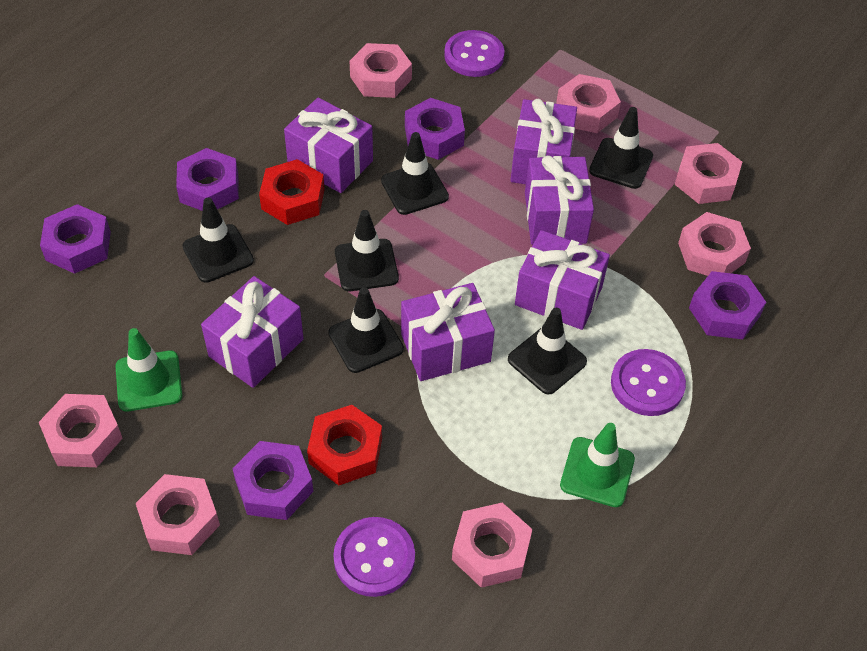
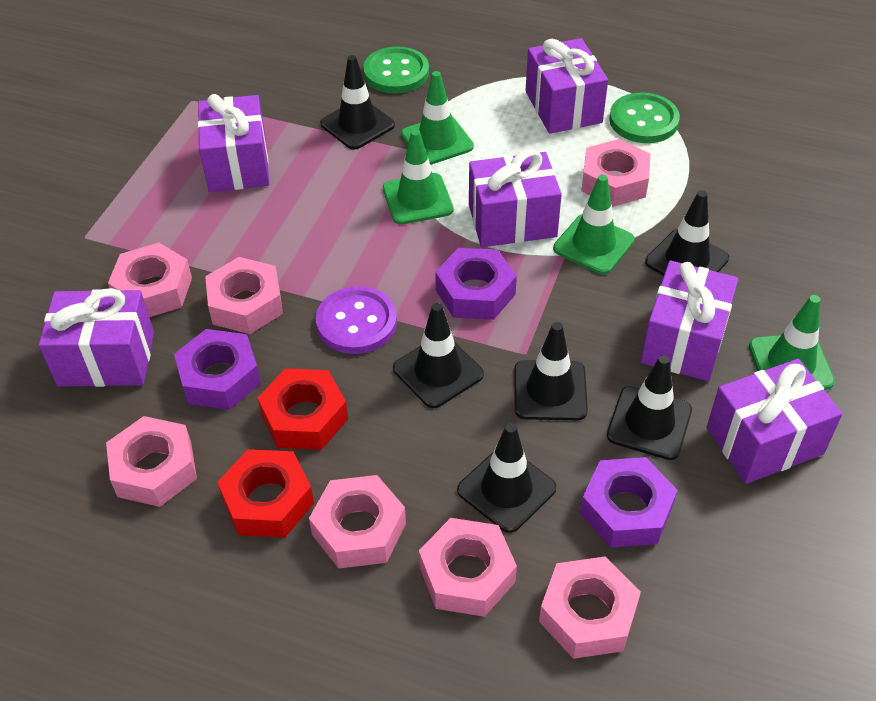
green button: none = 0 -> [363,46,429,93] [609,92,680,143] = 2
green traffic cone: [116,328,182,411] [560,423,635,507] = 2 -> [383,129,453,225] [401,71,474,165] [553,174,635,274] [749,295,835,390] = 4
purple button: [333,517,415,597] [444,30,505,77] [611,349,686,416] = 3 -> [316,286,397,354] = 1
purple nut: [40,204,111,274] [176,148,239,211] [232,441,313,520] [405,98,465,160] [689,271,766,339] = 5 -> [174,329,261,410] [435,248,517,320] [580,457,677,548] = 3

